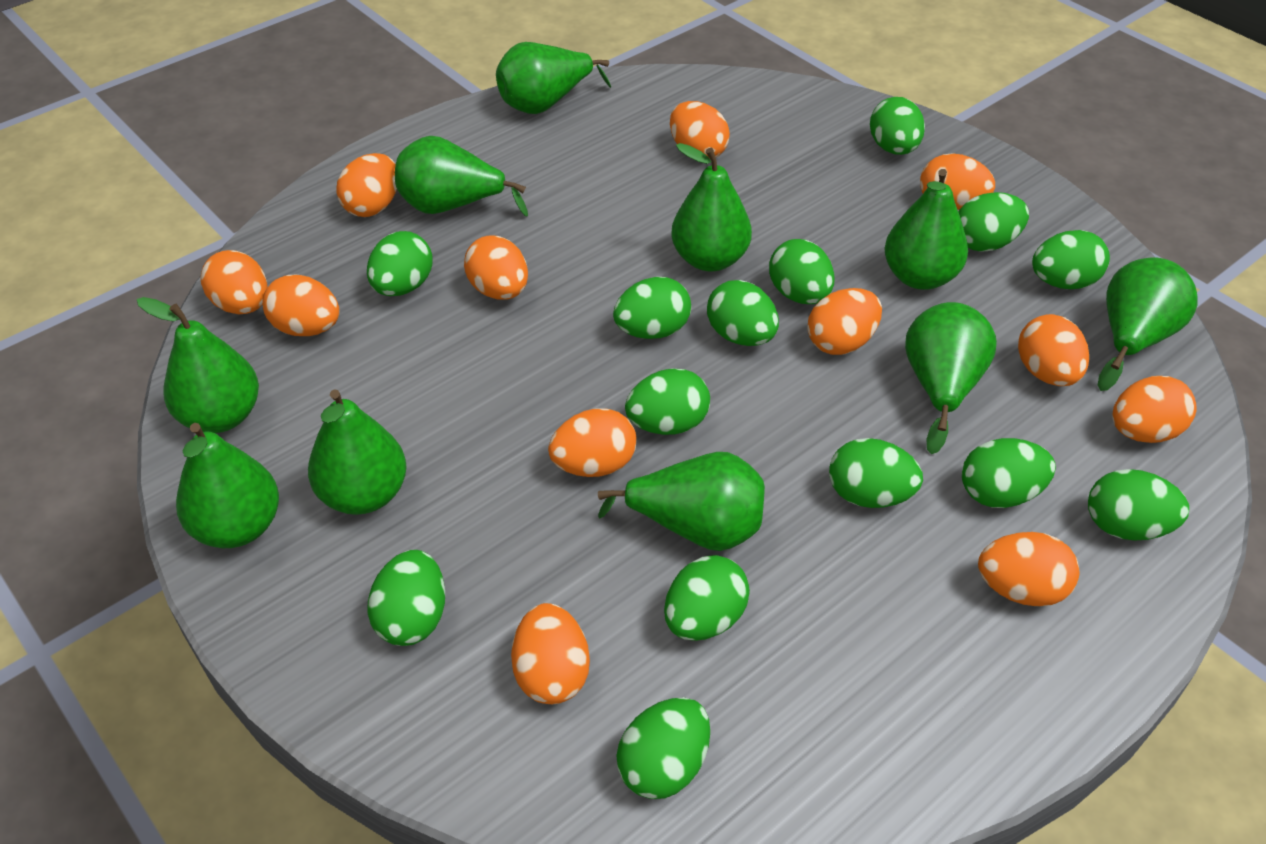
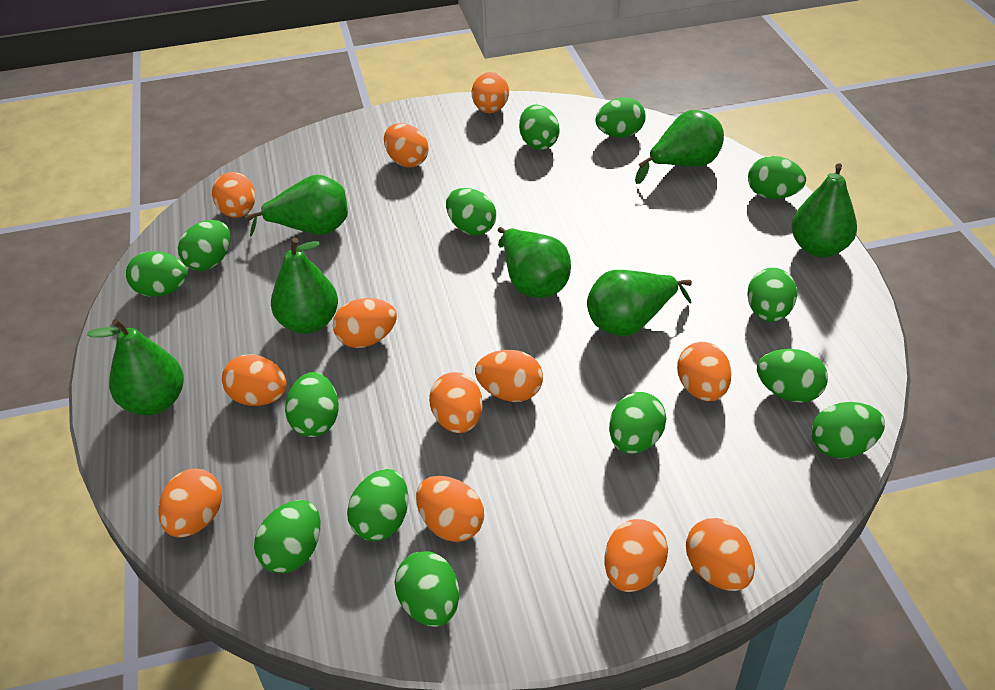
green pear: [137,297,259,433] [176,423,279,548] [308,389,407,515] [395,136,528,216] [496,42,611,114] [598,452,765,551] [671,143,752,271] [884,169,968,290] [905,302,997,454] [1098,257,1198,391] = 10 -> [87,319,184,415] [245,175,348,237] [271,238,338,334] [498,227,571,298] [587,270,692,336] [635,110,724,184] [791,163,857,257] = 7

